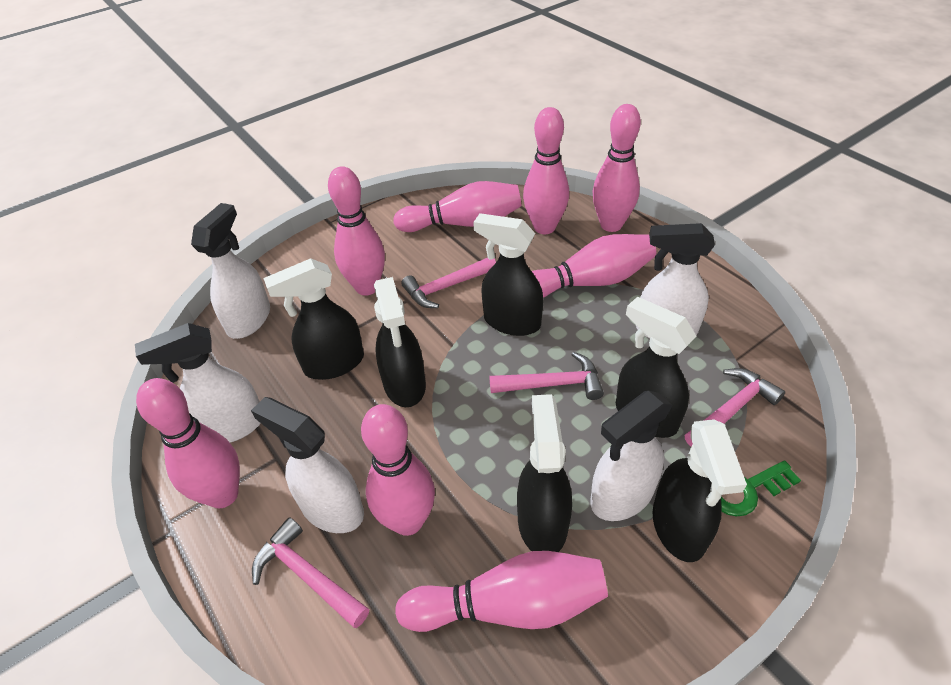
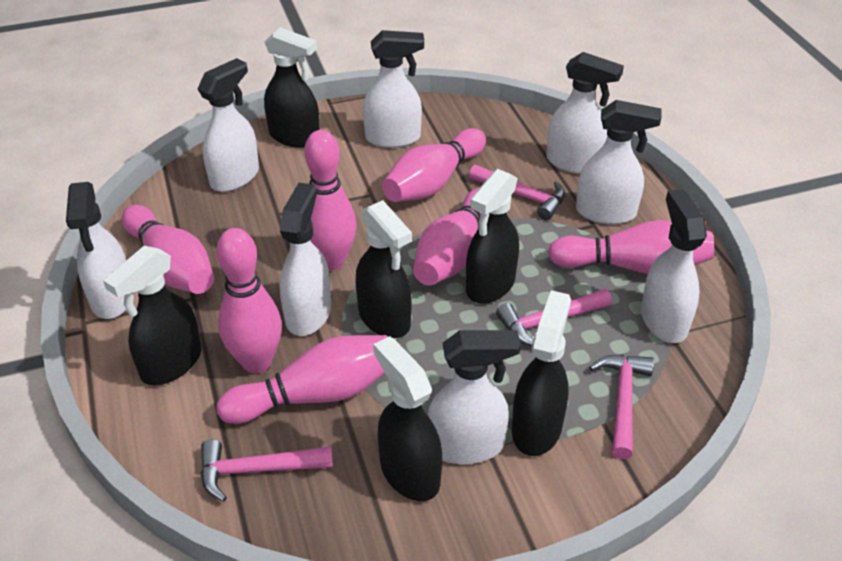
green key: [721,460,801,517] = 1 -> none = 0
pink bowling pin: [136,378,240,508] [328,166,385,296] [361,404,435,536] [393,181,522,232] [395,551,608,632] [523,107,569,234] [532,234,656,298] [593,104,641,232] = 8 -> [122,205,214,294] [216,335,388,424] [217,228,282,373] [304,130,357,271] [382,128,486,202] [413,188,481,285] [548,220,714,274] = 7
white spray bottle: [135,323,261,443] [191,203,270,339] [251,397,364,533] [590,391,673,521] [636,223,715,338] = 5 -> [66,182,126,319] [198,58,259,192] [279,183,331,336] [363,30,424,148] [427,330,521,464] [546,52,624,174] [576,100,662,224] [641,189,707,343] = 8

